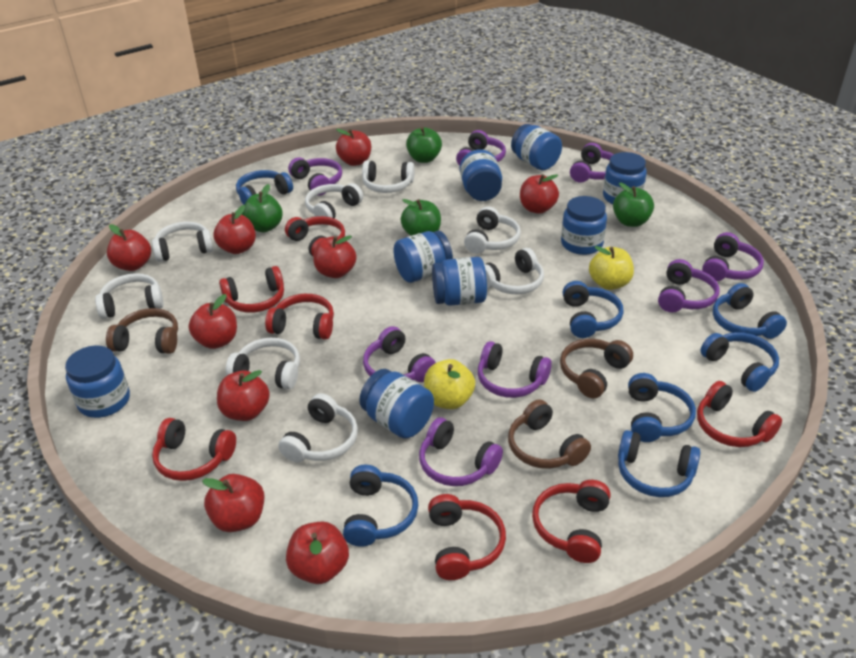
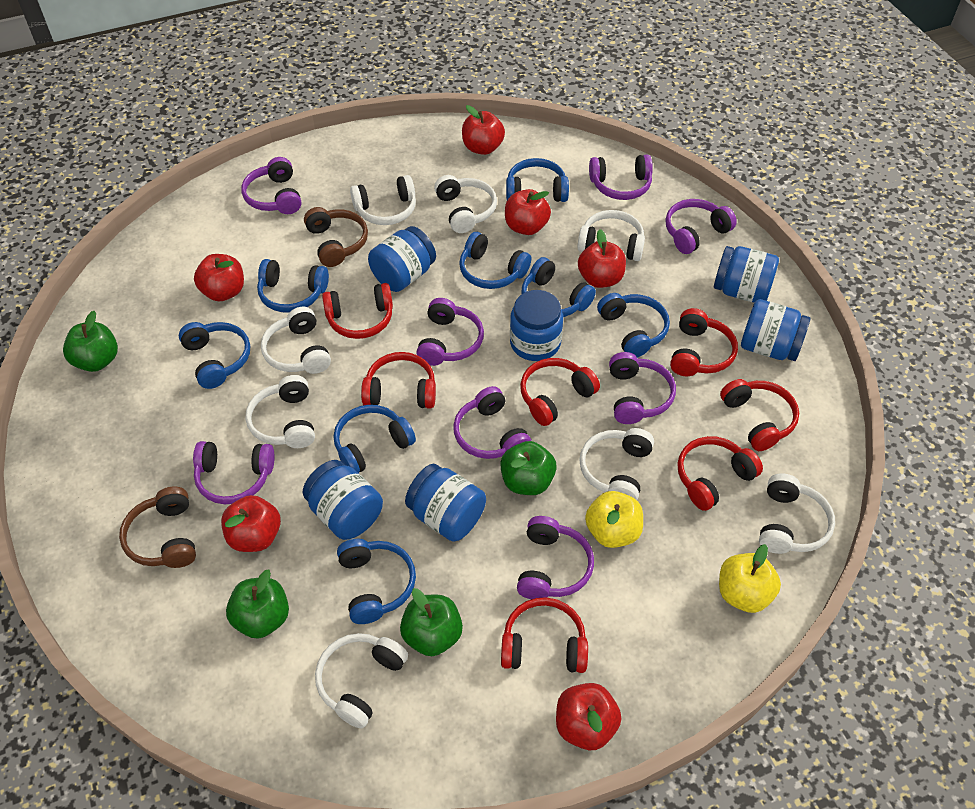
blue headphones: [236,170,293,205] [343,465,418,547] [563,281,624,338] [618,430,700,497] [628,373,696,442] [700,332,779,392] [713,283,787,339] = 7 -> [179,322,250,389] [257,259,329,313] [334,405,416,473] [337,539,416,624] [459,232,531,289] [506,158,569,202] [521,257,596,317] [597,293,670,358] = 8
blue jar: [65,346,130,418] [359,369,434,439] [393,231,453,283] [432,257,487,306] [459,149,502,201] [511,124,562,170] [561,196,607,255] [603,152,647,204] = 8 -> [303,460,383,540] [368,226,436,292] [405,464,486,542] [510,290,563,361] [714,246,779,303] [741,299,810,361] = 6
brown headphones: [106,308,178,354] [508,399,591,469] [560,339,633,399] = 3 -> [119,487,196,568] [304,207,368,267] = 2
red apple: [107,224,151,271] [189,294,237,349] [202,474,264,532] [213,205,256,254] [217,370,270,421] [286,522,349,584] [313,235,357,278] [336,129,371,166] [520,174,559,214] = 9 -> [194,254,244,301] [221,495,281,552] [462,105,505,155] [505,189,551,235] [556,683,622,750] [578,229,626,288] = 6

